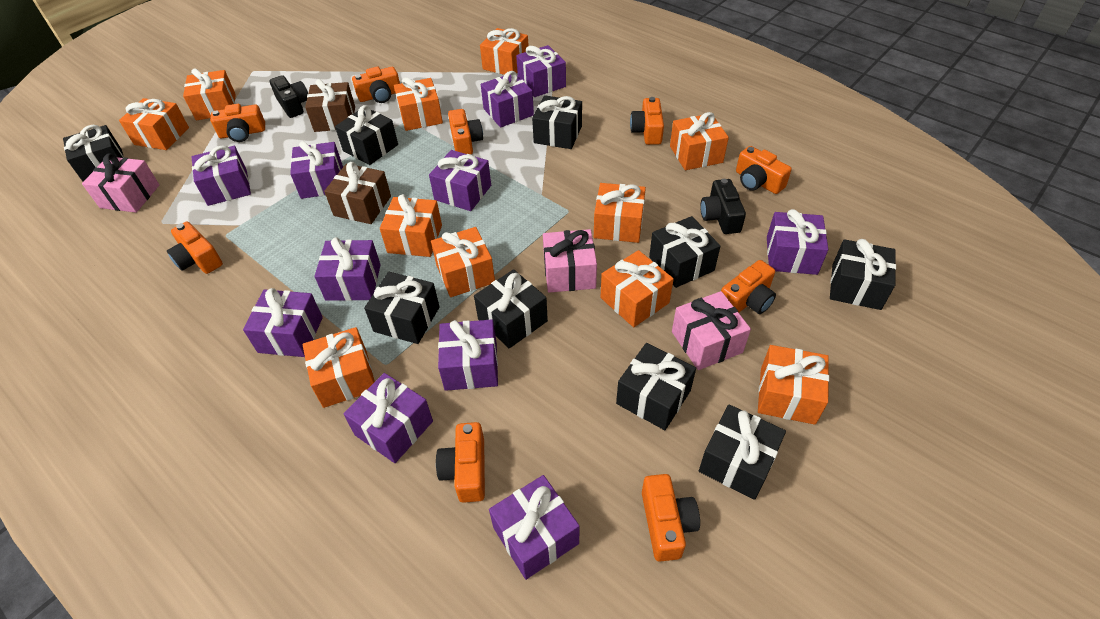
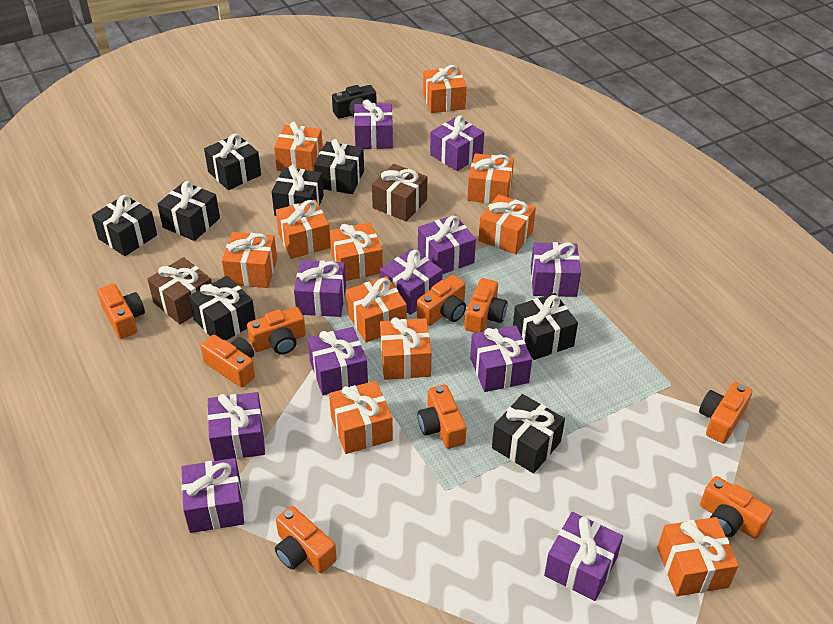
black camera: [269,75,308,118] [700,179,746,234] = 2 -> [332,85,377,119] = 1
black gift: [63,125,124,182] [335,105,398,165] [364,272,440,344] [474,269,548,348] [532,95,582,149] [616,343,696,430] [649,216,720,288] [699,404,786,500] [830,239,896,310] = 9 -> [92,195,157,256] [157,181,220,241] [189,276,256,340] [204,133,261,190] [272,165,324,216] [314,139,364,194] [492,394,565,473] [513,293,578,360] = 8
pink gift: [82,154,159,213] [543,229,597,293] [672,291,751,370] = 3 -> none = 0

